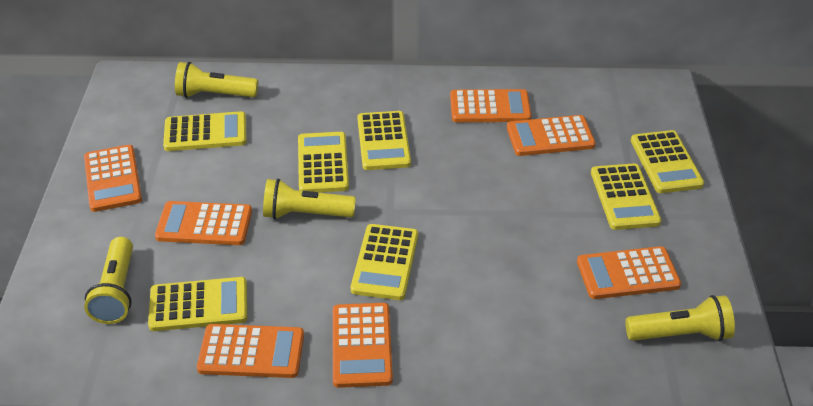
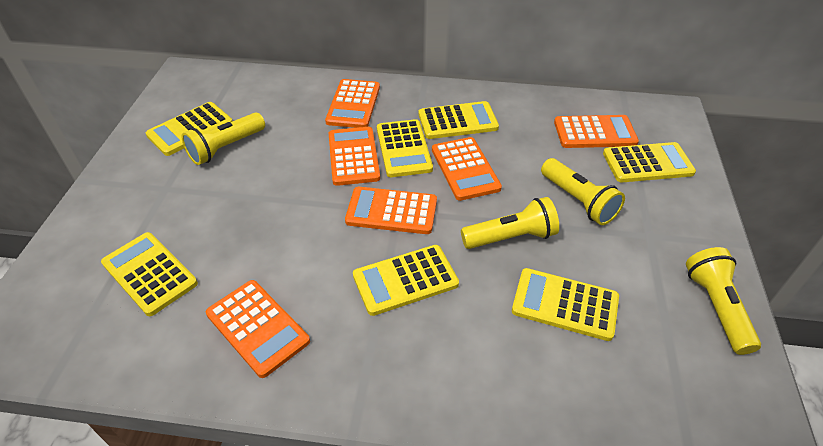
orange calculator: [84,145,142,212] [155,201,252,245] [197,324,304,378] [333,303,393,388] [450,89,531,122] [507,115,596,156] [577,246,681,299] = 7 -> [206,280,310,378] [325,79,380,128] [329,127,380,186] [345,187,437,234] [432,137,502,201] [554,115,639,148] = 6

